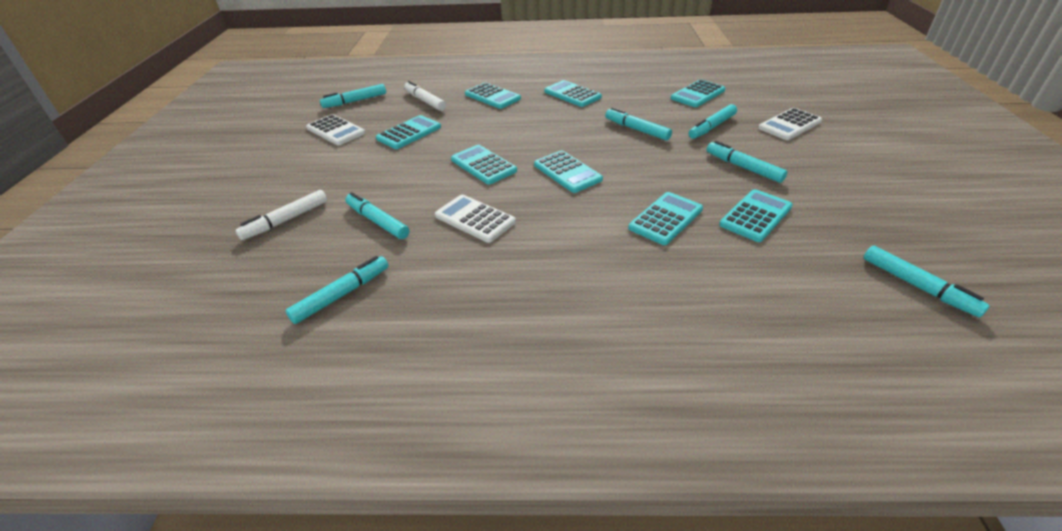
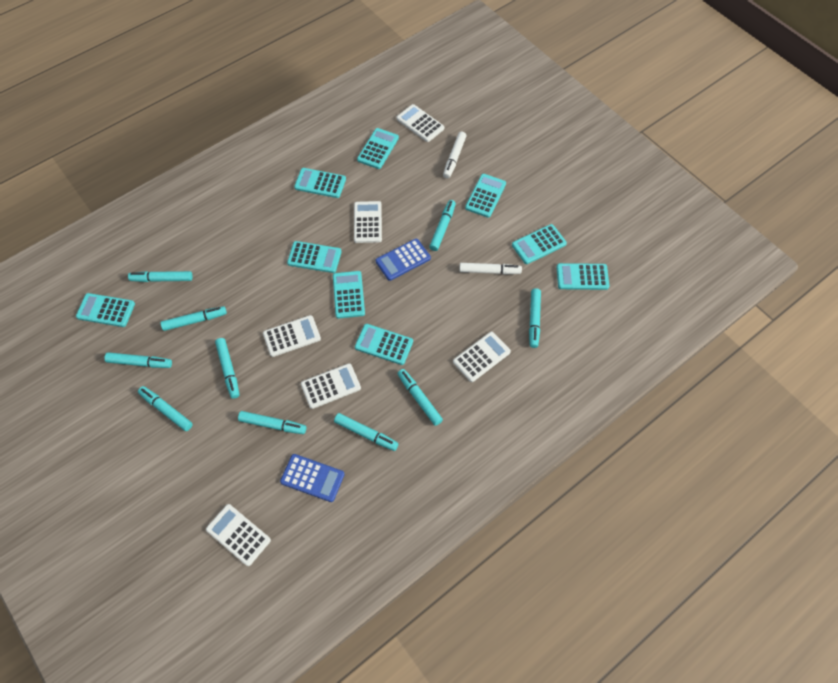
blue calculator: none = 0 -> [280,454,345,502] [376,239,431,281] = 2
turquoise calculator: [376,115,441,149] [451,145,517,185] [465,82,521,109] [534,150,603,193] [544,80,602,107] [628,192,703,245] [671,79,725,107] [719,189,793,242] = 8 -> [76,293,135,327] [287,241,342,273] [294,168,346,198] [333,271,365,318] [355,324,413,365] [357,128,399,169] [465,174,506,218] [512,224,567,264] [556,263,609,290] = 9
turquoise marker: [286,256,389,324] [320,84,386,108] [345,192,409,239] [605,107,672,141] [689,104,737,139] [707,141,787,183] [864,246,990,317] = 7 -> [104,352,172,368] [128,271,193,282] [138,386,193,431] [161,306,227,331] [215,338,239,399] [238,411,306,434] [334,413,399,451] [397,369,443,426] [429,200,456,251] [529,288,541,348] = 10
white calculator: [306,114,365,145] [435,195,516,243] [758,108,822,140] = 3 -> [206,504,271,566] [263,315,321,357] [301,363,361,409] [354,201,382,243] [396,104,444,142] [453,332,511,382] = 6

